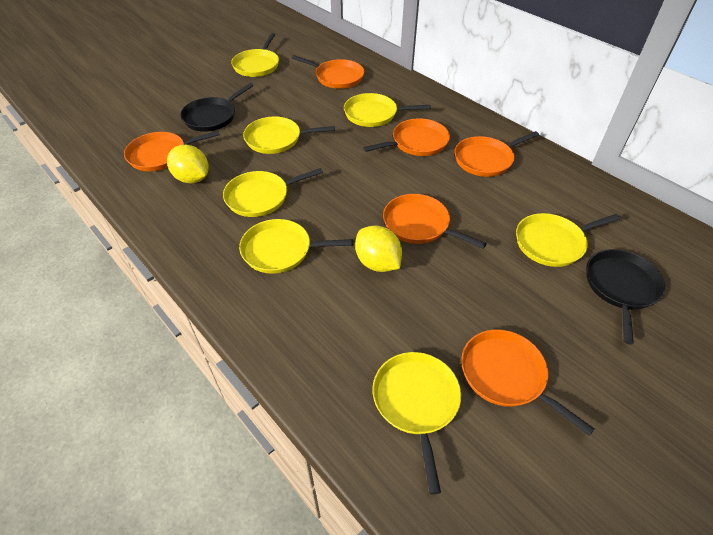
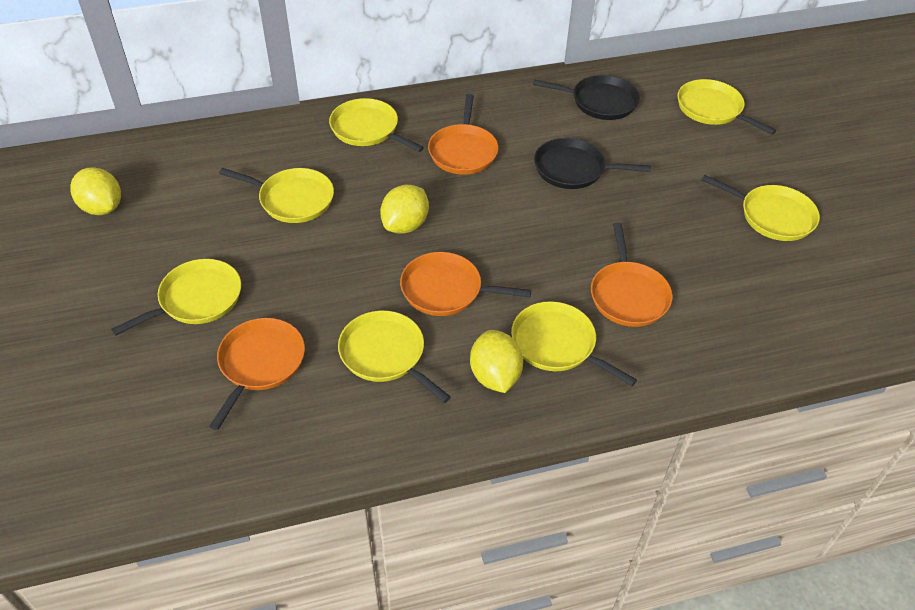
orange pan: [124,131,220,171] [292,55,364,89] [363,118,450,156] [383,194,487,249] [455,131,539,177] [461,329,594,436] = 6 -> [209,318,305,430] [400,252,531,316] [428,94,498,175] [591,223,673,327] = 4
yellow lemon: [167,145,209,184] [355,225,402,272] = 2 -> [70,167,121,215] [380,185,429,234] [470,330,523,393] = 3

